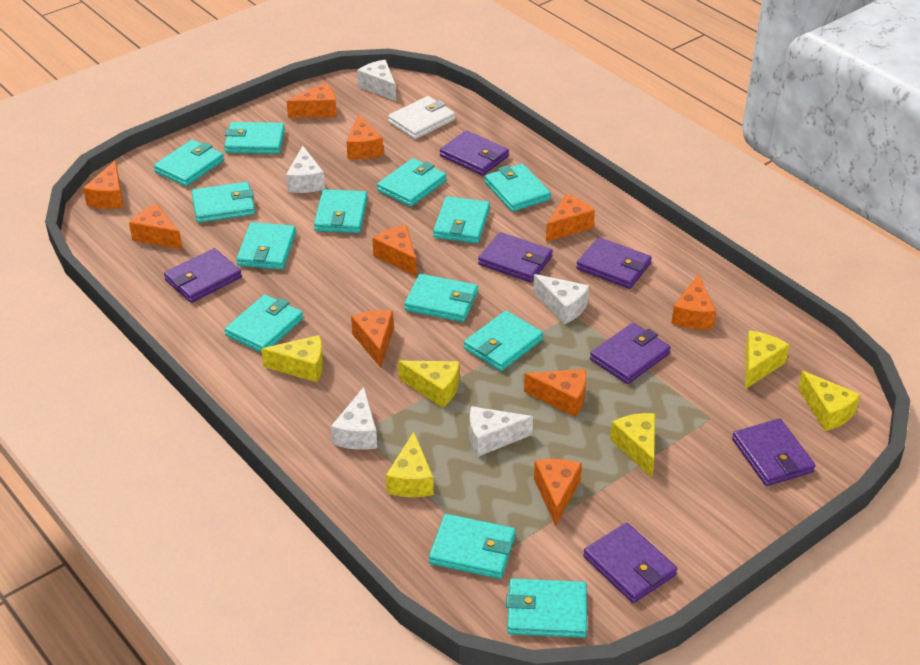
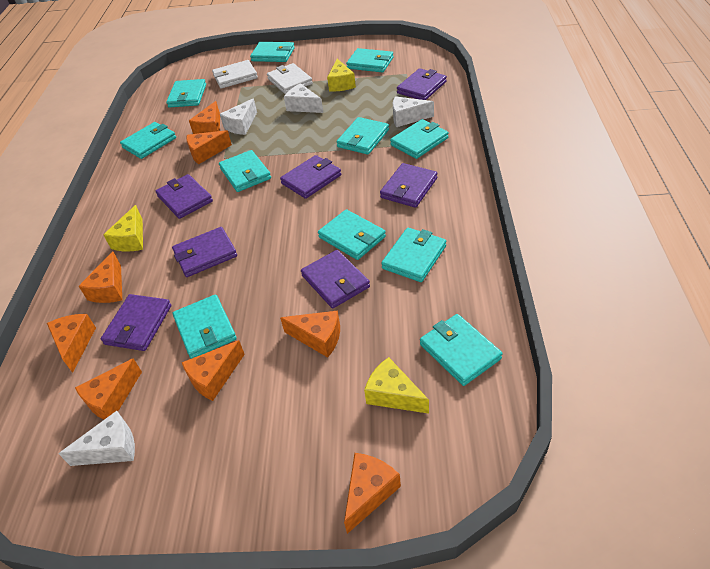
orange cheese: [83,161,124,209] [129,204,182,249] [287,83,337,118] [346,114,383,159] [351,310,394,368] [372,225,417,277] [524,369,586,417] [534,459,582,526] [546,194,595,242] [671,274,716,330] = 10 -> [47,314,96,373] [75,358,142,420] [79,251,122,303] [182,340,245,401] [186,130,232,164] [189,101,220,134] [280,311,340,358] [344,453,401,534] = 8
turquoise wallet: [154,140,224,187] [191,182,255,223] [224,122,285,154] [225,294,303,353] [236,222,296,269] [314,189,367,233] [377,158,447,207] [404,274,478,322] [429,514,516,579] [433,196,490,243] [464,311,543,371] [485,164,551,212] [506,578,587,638] = 13 -> [120,122,176,159] [166,79,206,108] [173,295,237,359] [219,150,271,192] [250,42,295,62] [318,209,386,260] [336,117,389,155] [346,48,393,73] [381,228,446,282] [390,119,449,159] [420,314,503,386] = 11
white cheese: [286,146,325,193] [331,387,377,450] [357,60,396,101] [470,406,533,457] [533,274,589,324] = 5 -> [58,411,135,466] [220,98,257,135] [284,83,323,113] [393,96,434,127] = 4
white wallet: [388,96,455,139] = 1 -> [212,60,258,89] [267,63,313,94] = 2
yellow cheese: [261,335,323,382] [386,432,434,497] [398,361,459,408] [610,413,655,478] [745,331,789,389] [798,371,861,431] = 6 -> [103,205,143,251] [327,59,356,92] [364,357,429,414] = 3

